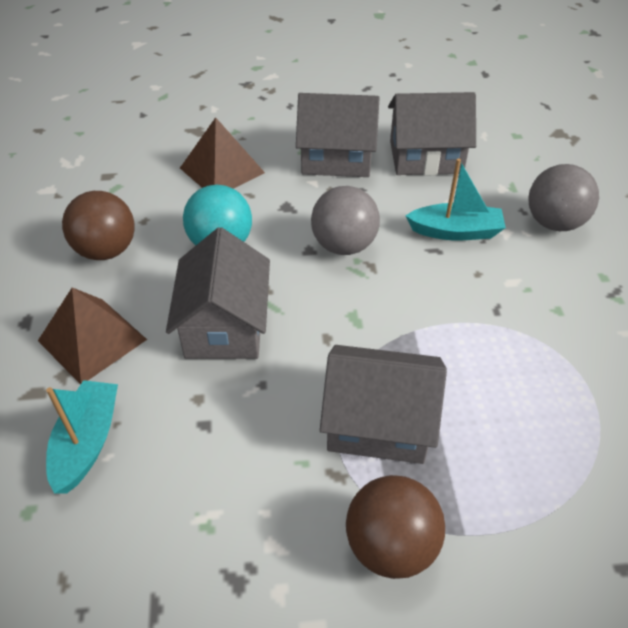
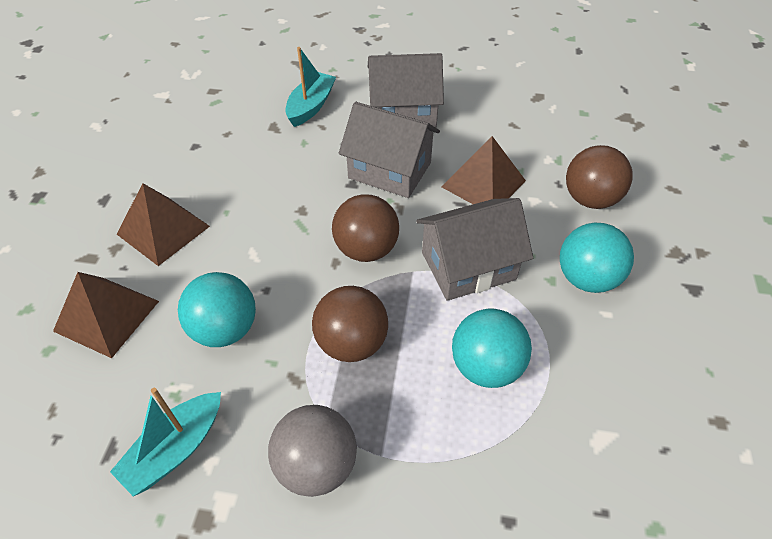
brown ball: [62,191,135,260] [346,475,445,579] = 2 -> [312,286,388,362] [332,194,399,262] [566,145,633,209] = 3
brown pyramid: [38,287,147,385] [180,117,265,189] = 2 -> [53,272,159,358] [117,183,210,266] [442,136,526,204] = 3
grey ball: [311,186,380,255] [528,164,599,231] = 2 -> [268,405,357,497] = 1
grey house: [166,227,270,359] [296,93,380,177] [320,345,447,464] [388,92,476,176] = 4 -> [339,102,440,198] [368,53,444,128] [416,198,533,301] = 3
turquoise ball: [183,185,252,246] = 1 -> [178,272,256,347] [452,309,532,388] [560,223,634,293] = 3

